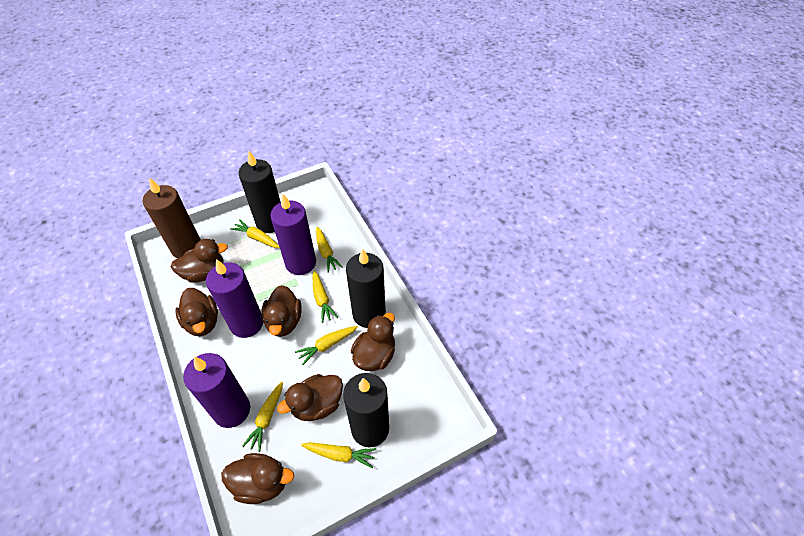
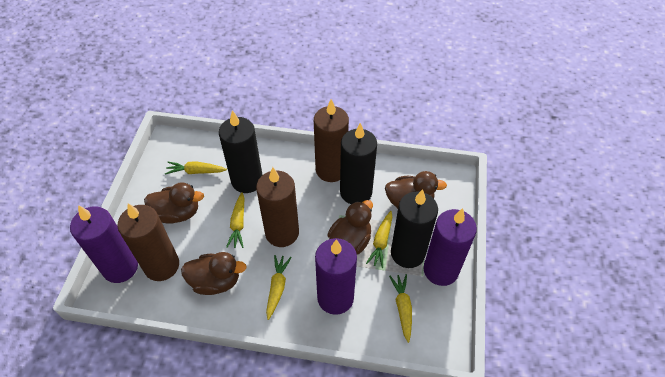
brown candle: [143,177,201,259] = 1 -> [117,203,179,281] [256,167,299,247] [314,99,349,182] = 3
brown duck: [171,239,228,283] [175,288,218,336] [221,453,294,504] [261,285,302,337] [277,374,343,421] [351,313,395,371] = 6 -> [144,182,204,224] [181,252,247,295] [327,200,373,255] [385,171,447,209] = 4
yellow carrot: [230,219,280,248] [242,382,283,452] [295,326,358,365] [301,442,376,468] [313,271,338,323] [316,227,342,273] = 6 -> [165,162,227,175] [226,192,244,248] [266,255,292,320] [366,211,392,268] [389,274,412,343] = 5

